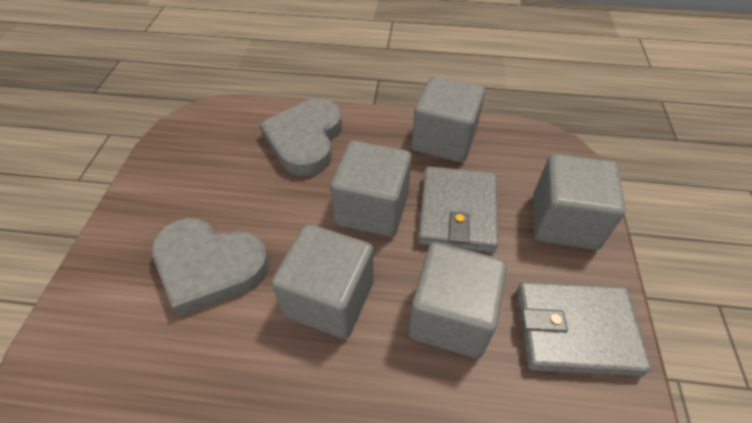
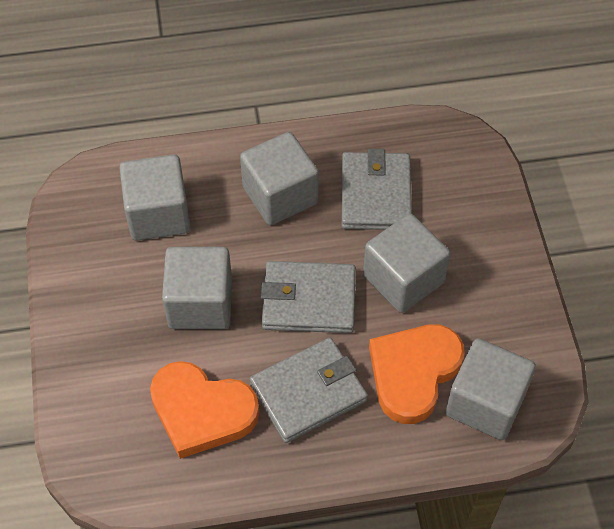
grey heart: [152,218,270,317] [260,99,342,176] = 2 -> none = 0
grey wallet: [418,166,498,253] [517,282,651,377] = 2 -> [250,338,368,443] [261,261,356,333] [342,149,412,230] = 3
orange heart: none = 0 -> [150,361,259,459] [369,324,465,424] = 2

